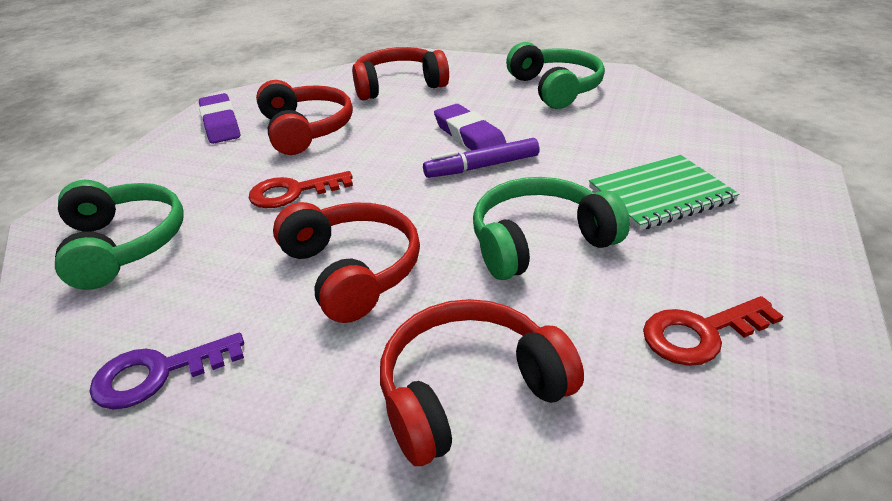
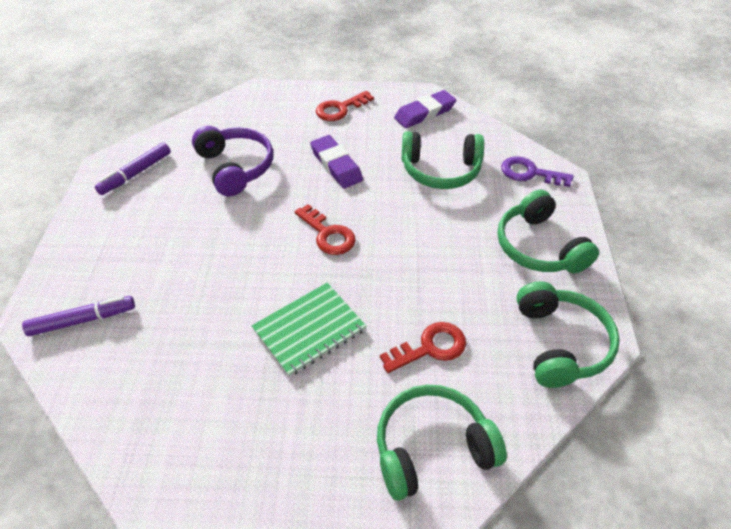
green headphones: [55,180,184,290] [473,177,630,280] [506,42,605,109] = 3 -> [377,385,507,501] [402,131,484,189] [497,190,599,273] [516,281,620,388] = 4
purple headphones: none = 0 -> [192,126,273,196] = 1
purple marker: [423,138,540,178] = 1 -> [22,296,135,336] [95,142,171,195] = 2
red headphones: [256,80,353,155] [273,202,420,323] [352,47,449,100] [380,299,584,466] = 4 -> none = 0
red key: [249,171,353,208] [643,296,783,366] = 2 -> [295,204,356,255] [316,91,374,121] [380,322,466,373] = 3

